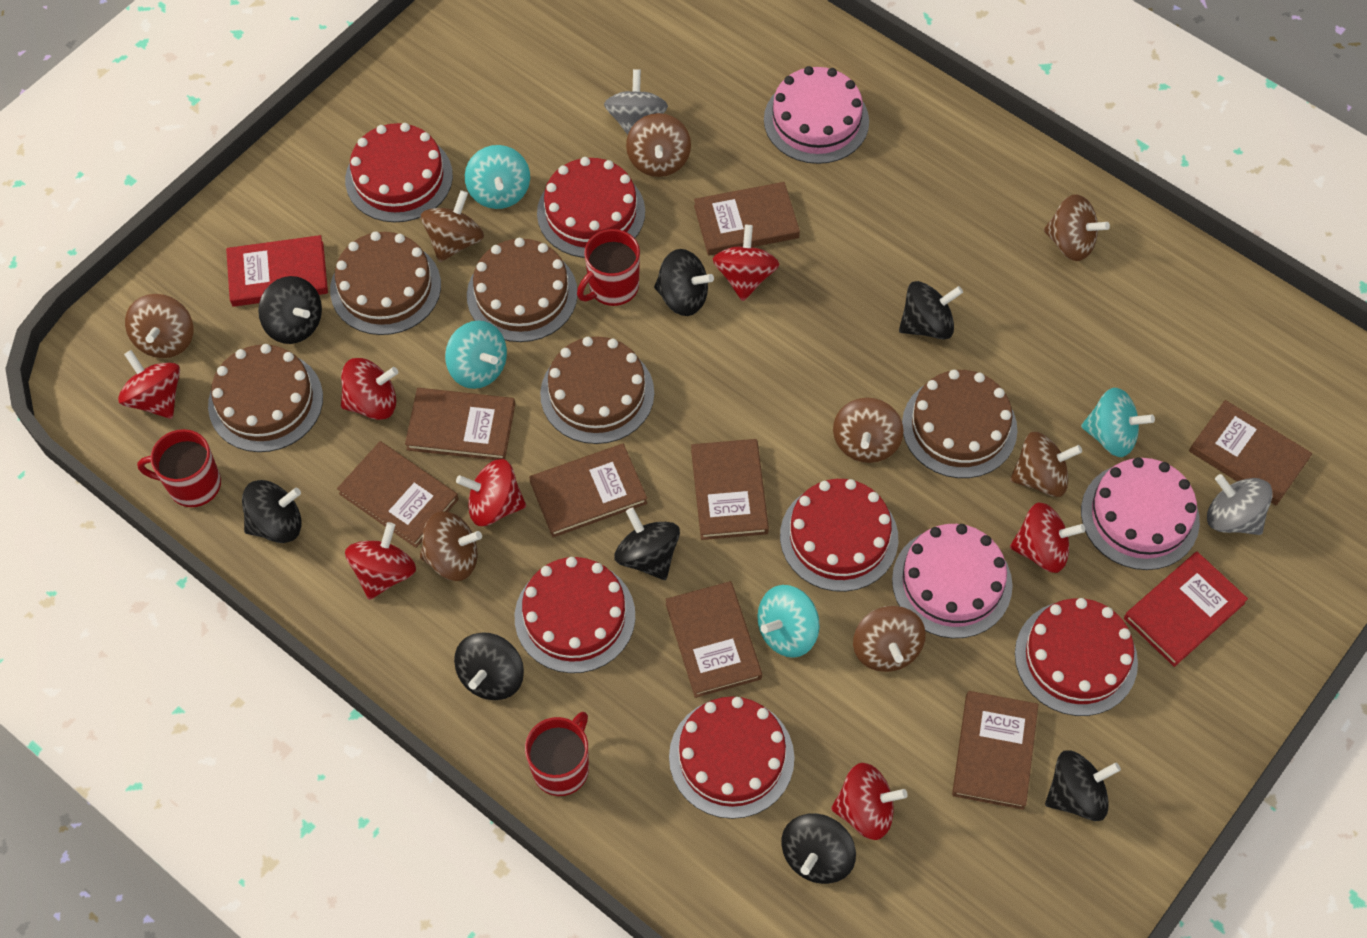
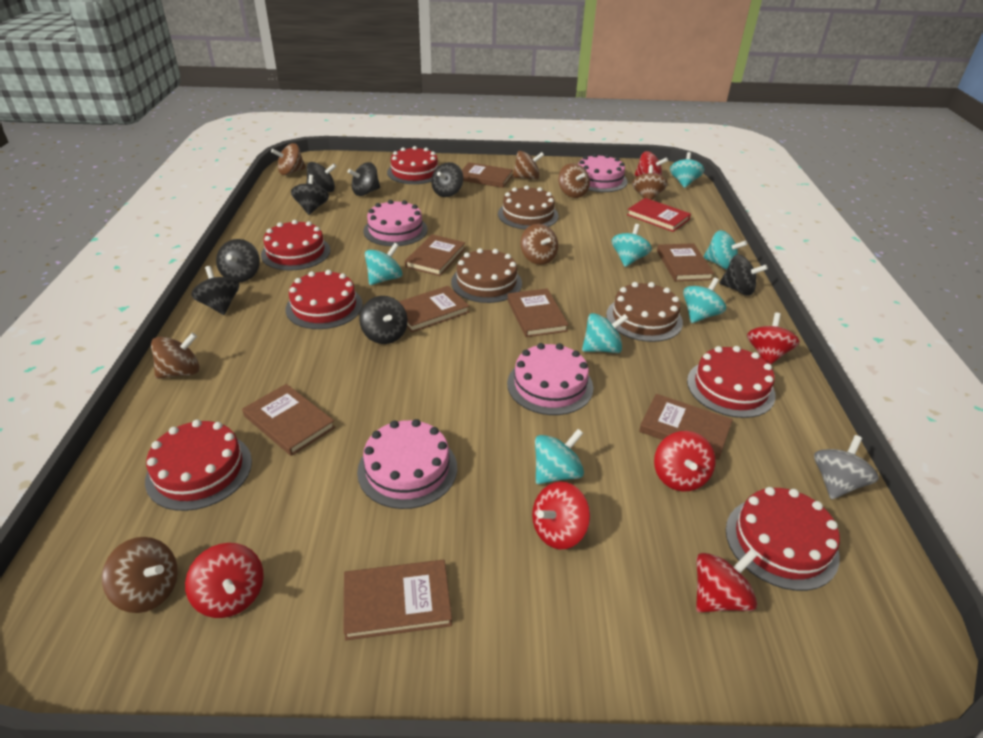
brown cake: [208,344,323,452] [330,231,441,335] [467,238,577,342] [540,336,654,444] [902,370,1017,478] = 5 -> [451,248,522,303] [498,186,559,229] [606,282,683,342] = 3
brown spinning top: [125,294,193,358] [420,511,482,581] [421,190,484,262] [626,113,691,177] [833,398,903,463] [853,606,926,672] [1010,432,1082,497] [1044,194,1110,261] = 8 -> [102,537,178,613] [151,333,200,379] [271,143,306,175] [512,151,544,180] [520,224,558,265] [558,163,590,198] [632,165,668,200] = 7
grey spinning top: [604,69,668,135] [1207,474,1273,535] = 2 -> [814,435,879,499] = 1
pink cake: [764,66,869,164] [892,524,1013,638] [1081,458,1200,570] = 3 -> [357,419,457,509] [364,200,428,246] [507,343,593,415] [578,154,628,192] = 4
red book: [226,235,328,307] [1124,552,1248,667] = 2 -> [627,198,691,232] = 1
red mug: [137,429,221,507] [525,712,589,796] [577,229,640,306] = 3 -> none = 0
red spinning top: [118,350,180,419] [341,358,398,420] [345,522,416,600] [456,459,526,526] [713,225,779,301] [831,763,907,840] [1010,502,1085,573] = 7 -> [185,543,264,618] [532,481,590,549] [635,151,668,177] [654,431,716,492] [696,550,757,612] [747,313,800,365] = 6
turquoise spinning top: [445,320,507,389] [465,145,530,209] [757,585,820,658] [1081,388,1155,457] = 4 -> [365,243,402,285] [535,429,584,484] [582,313,629,353] [612,224,652,267] [670,152,704,188] [683,277,726,323] [703,230,747,270] = 7

